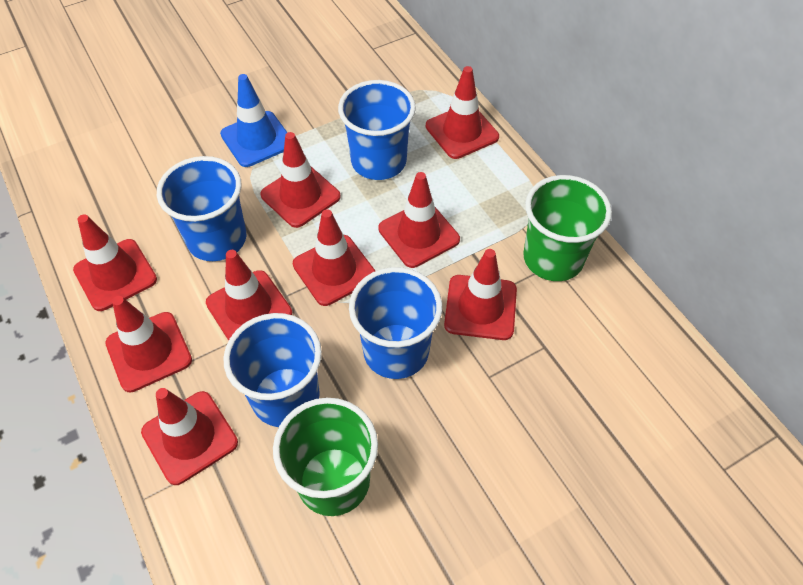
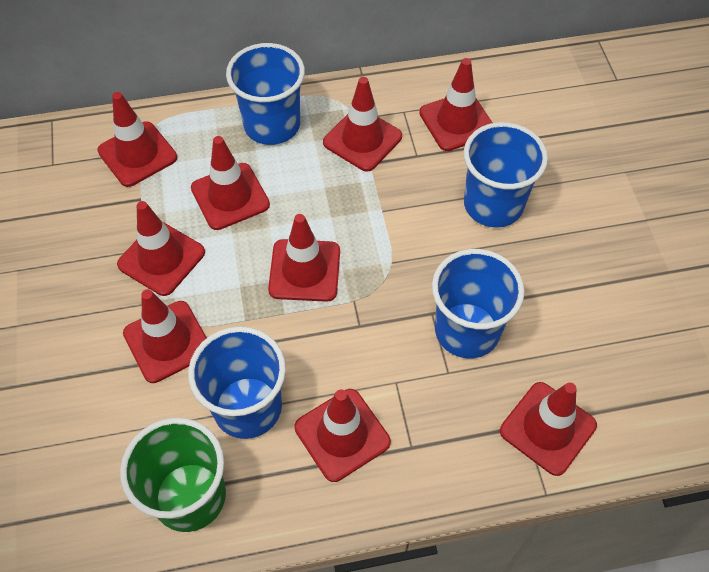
blue traffic cone: [220,74,288,167] = 1 -> none = 0
green cup: [273,398,378,516] [523,175,612,281] = 2 -> [120,418,226,532] = 1

